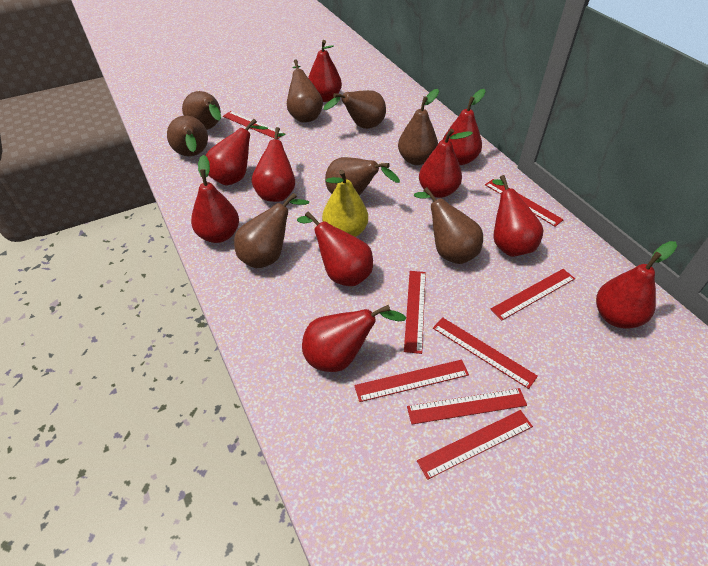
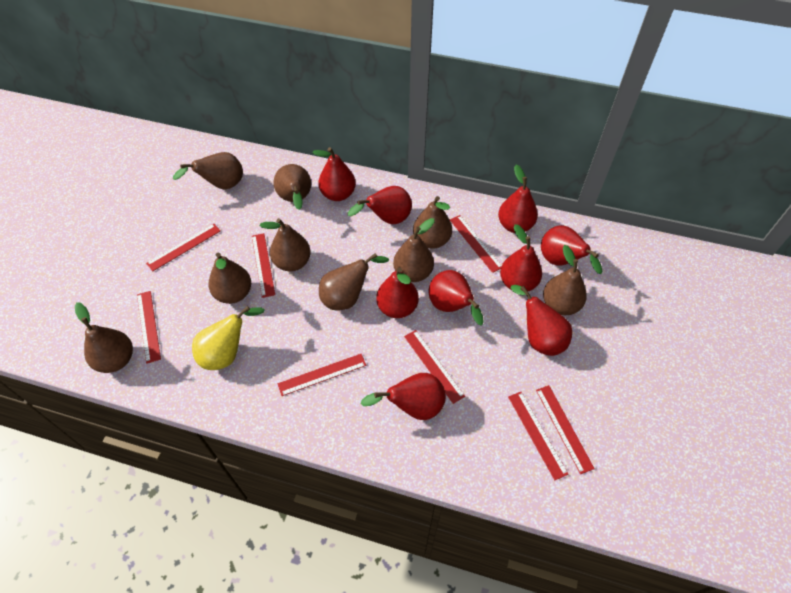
brown pear: [167,116,208,156] [182,91,221,130] [234,193,309,268] [287,59,323,123] [323,90,386,129] [325,157,400,195] [398,89,439,165] [414,187,483,264] = 8 -> [75,302,133,373] [173,152,243,189] [209,253,251,304] [260,218,311,271] [273,164,311,210] [319,253,389,311] [393,218,435,282] [413,196,452,249] [543,245,587,315] = 9
red pear: [191,155,239,243] [206,119,268,186] [252,127,295,202] [297,211,373,286] [302,305,407,372] [308,40,342,102] [419,129,473,198] [443,89,486,165] [492,175,543,257] [596,241,677,329] = 10 -> [312,147,356,201] [348,186,412,224] [360,373,446,420] [376,267,419,318] [429,270,484,326] [498,165,538,233] [500,224,542,291] [511,285,572,356] [541,225,602,274] = 9

